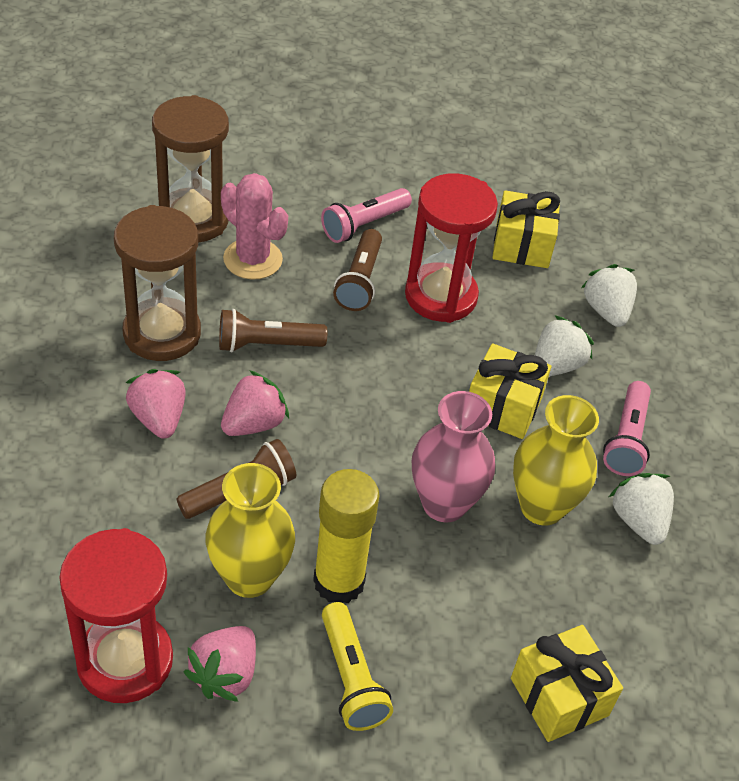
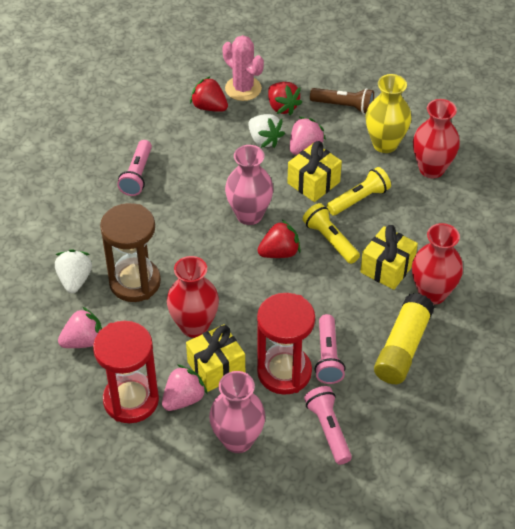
brown flashlight: [176,439,296,519] [219,309,327,352] [333,229,382,311] = 3 -> [310,88,374,114] = 1
brown hourglass: [114,205,201,361] [152,95,229,243] = 2 -> [100,203,161,302] = 1
pink flashlight: [321,188,412,243] [603,381,651,476] = 2 -> [117,140,152,196] [304,386,352,465] [315,314,346,384] = 3
pink vase: [412,391,495,522] = 1 -> [209,371,266,453] [225,145,273,225] = 2
red strawberry: none = 0 -> [190,76,228,112] [257,220,301,258] [268,82,302,116] = 3
red vase: none = 0 -> [167,256,219,338] [412,223,463,305] [413,99,460,178] = 3
white strawberry: [535,315,594,376] [581,264,637,327] [609,473,674,545] = 3 -> [55,249,92,293] [248,114,285,148] = 2
yellow flashlight: [322,602,393,731] = 1 -> [303,203,360,264] [327,167,391,215] = 2
yellow vase: [205,463,295,598] [513,395,599,526] = 2 -> [365,74,411,153] = 1

